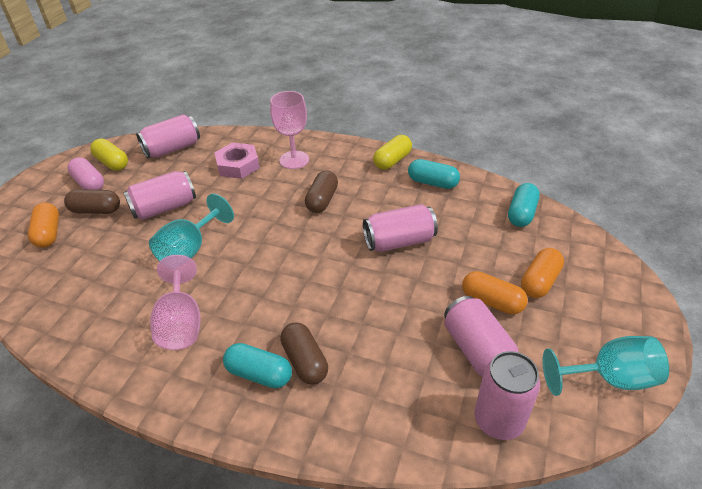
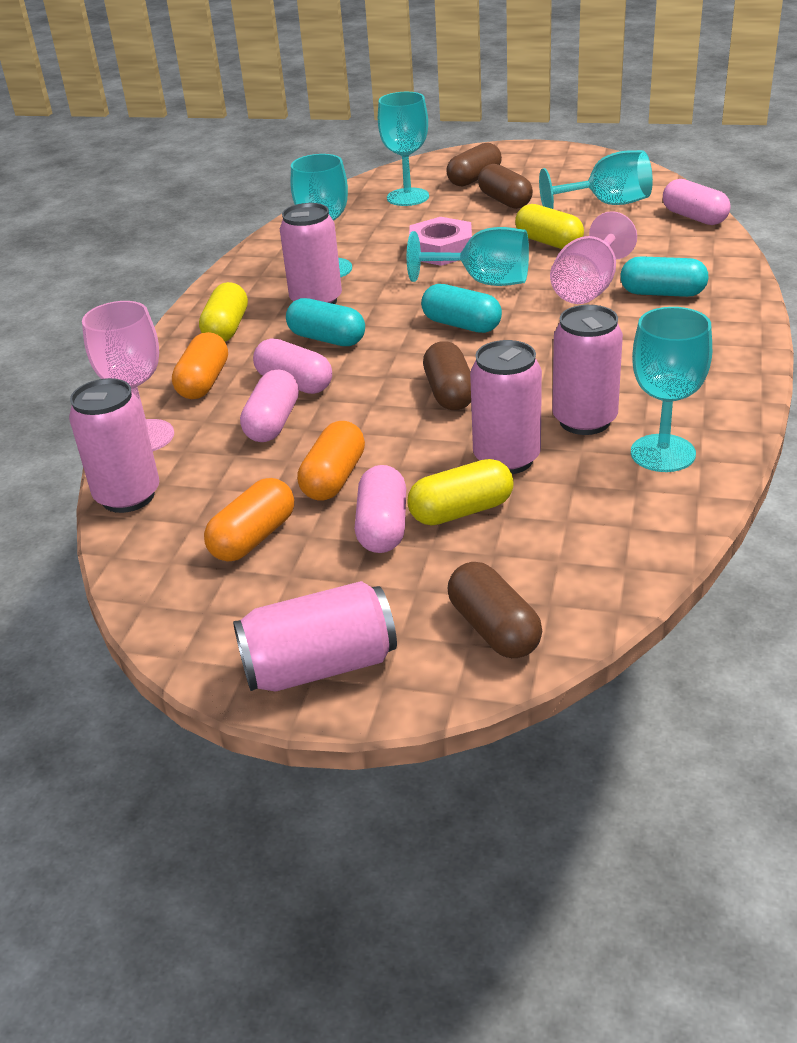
brown capsule: [64,189,120,214] [280,323,328,385] [305,171,338,213] = 3 -> [423,341,471,410] [446,143,502,186] [448,562,542,658] [478,164,533,209] = 4
pink capsule: [67,157,104,190] = 1 -> [240,370,299,442] [253,338,332,394] [355,465,406,553] [663,179,730,225] = 4
turquoise goblet: [149,193,234,262] [542,336,669,396] = 2 -> [291,154,352,278] [378,92,429,206] [407,227,529,286] [539,150,653,209] [631,307,712,472] = 5
yellow capsule: [90,139,128,171] [373,135,412,170] = 2 -> [199,282,248,342] [407,459,513,525] [515,204,584,249] = 3

